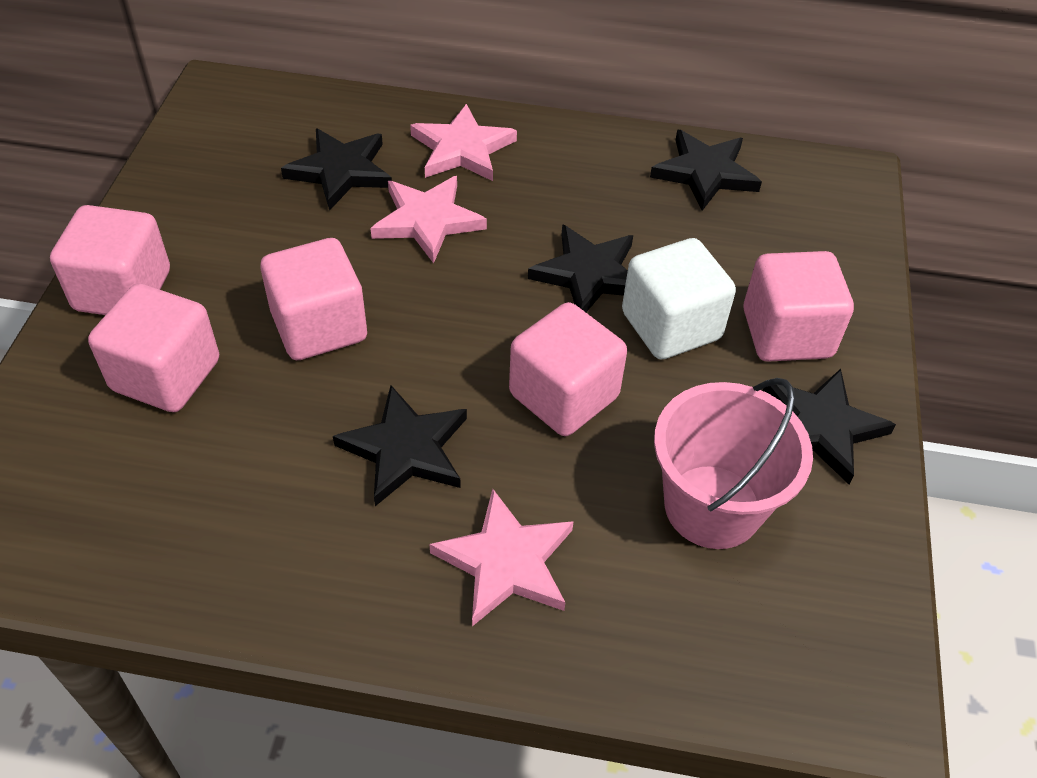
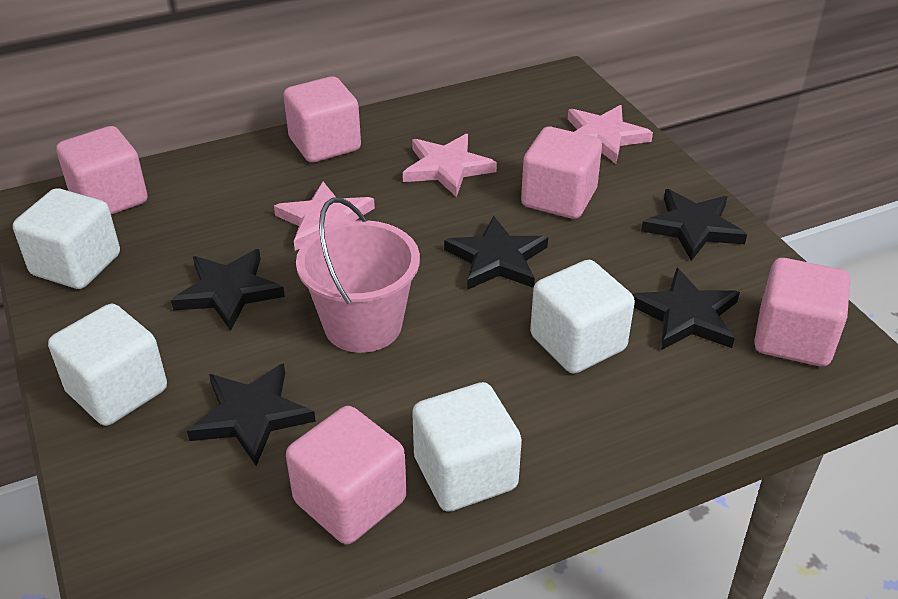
white cube: [622,238,736,360] = 1 -> [13,188,120,289] [48,304,167,426] [412,382,522,512] [530,260,635,374] = 4

